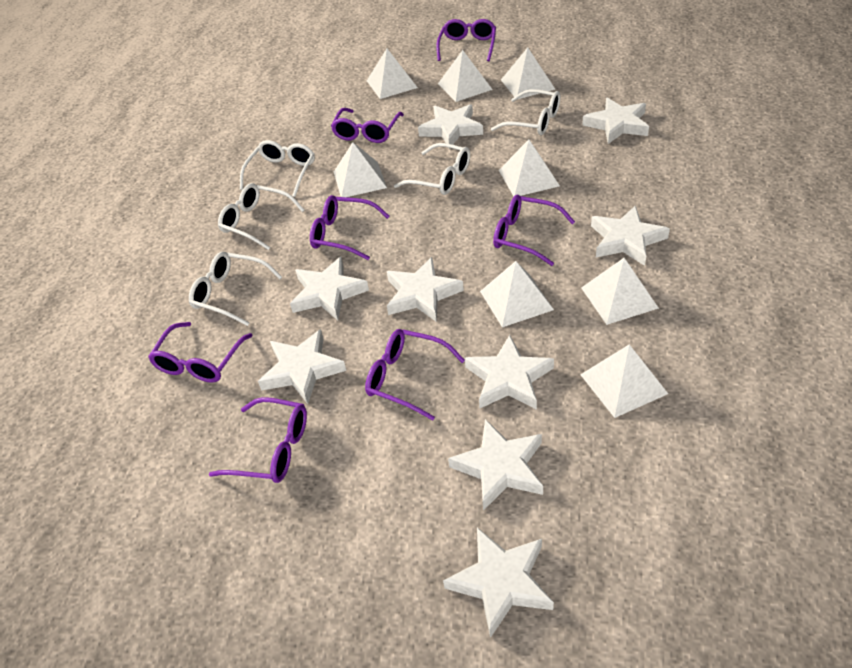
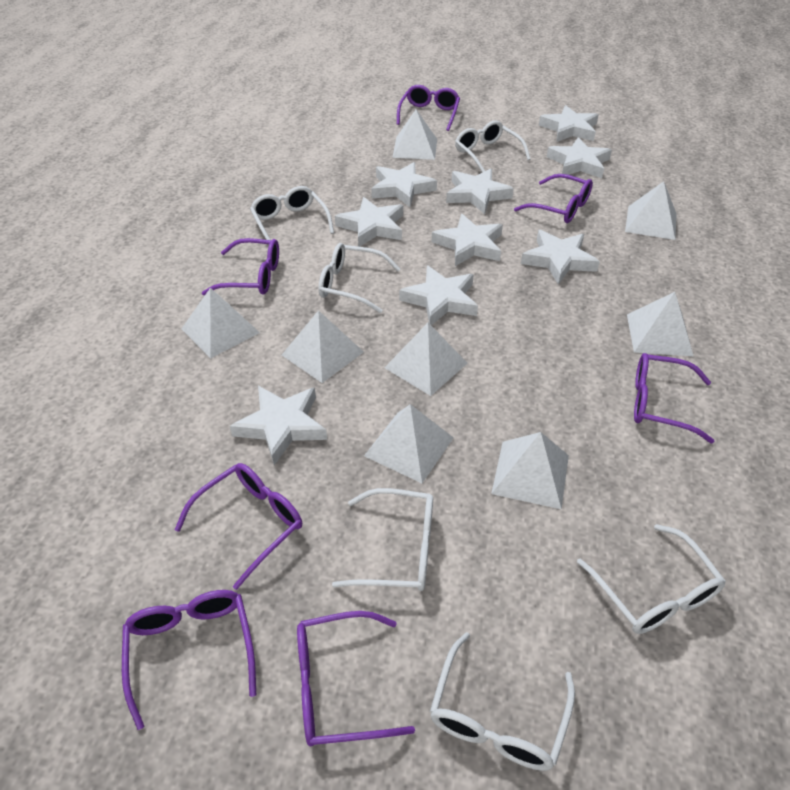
white glasses: [189,252,282,326] [218,183,304,250] [240,140,315,197] [394,143,470,195] [491,89,560,135] = 5 -> [250,186,334,240] [318,243,400,313] [332,488,433,591] [430,632,575,771] [455,120,531,172] [577,524,726,634] = 6

